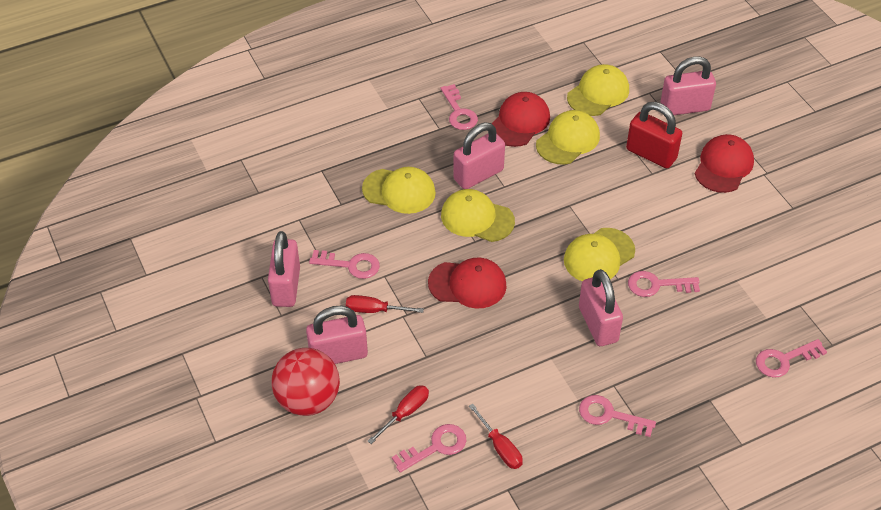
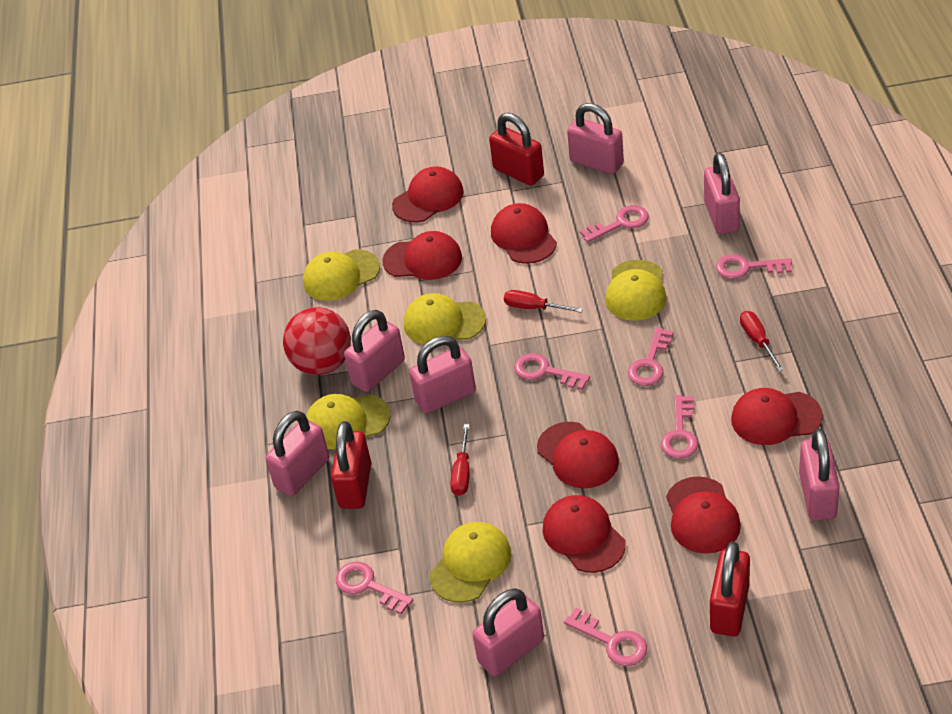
pink key: [309,250,380,279] [392,424,467,473] [441,84,478,130] [579,395,656,437] [628,271,700,297] [756,339,827,378] = 6 -> [336,562,413,615] [514,353,590,390] [564,608,647,666] [580,205,649,242] [628,327,674,386] [661,395,698,459] [716,254,792,279] = 7
pink padlock: [268,231,300,307] [306,306,368,364] [453,123,505,189] [579,269,623,346] [660,57,716,115] = 5 -> [266,411,329,496] [344,310,405,392] [409,336,476,414] [472,588,544,676] [567,103,624,174] [704,153,740,234] [799,429,840,521] = 7
red cap: [428,258,507,308] [492,92,550,147] [695,134,754,193] = 3 -> [382,231,462,280] [392,167,464,222] [491,203,557,264] [537,422,619,488] [543,495,626,573] [666,476,741,554] [731,388,823,445] = 7
red padlock: [626,102,682,168] = 1 -> [331,421,371,509] [489,113,544,186] [710,541,750,637] = 3

